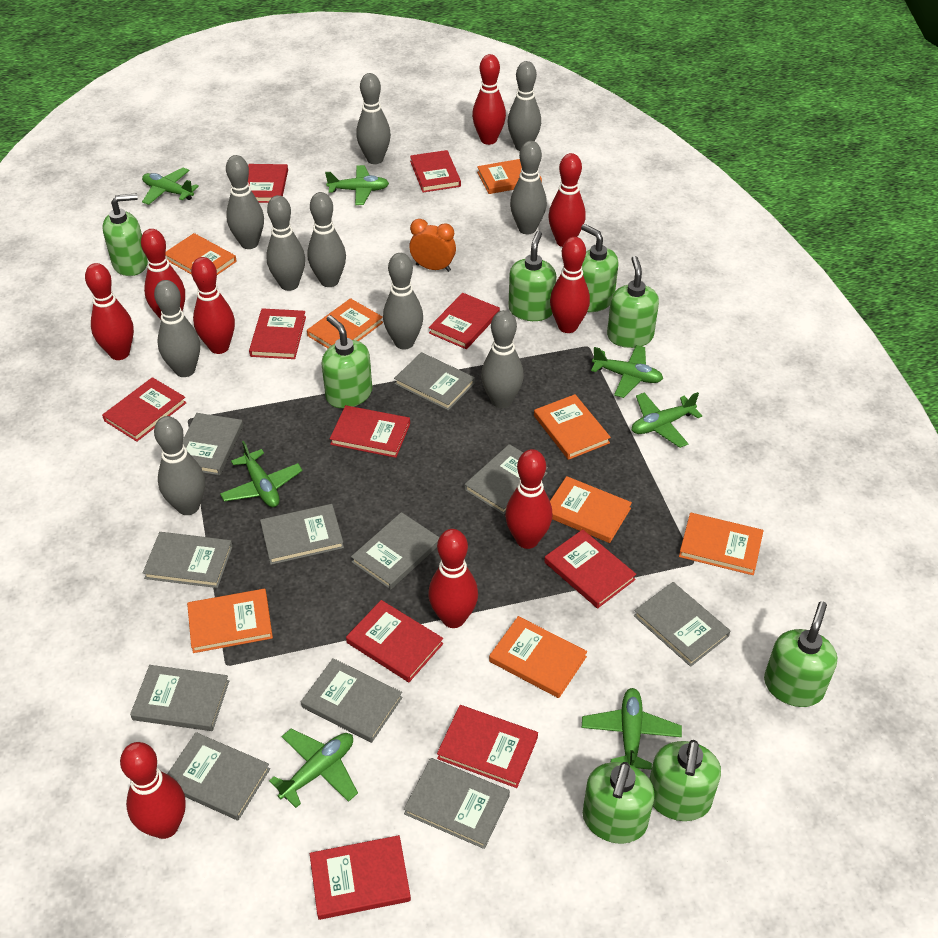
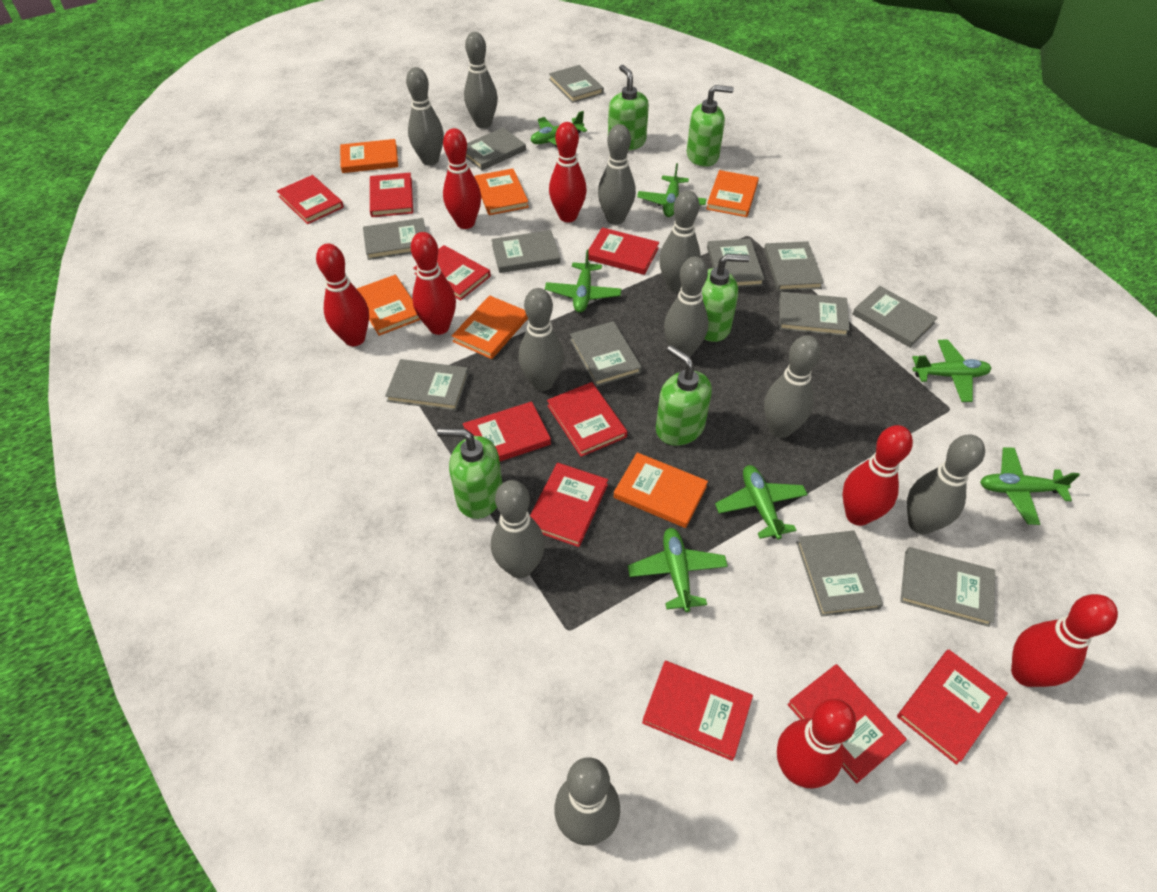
green soap dispenser: [102,193,148,276] [322,315,372,408] [508,231,556,321] [581,224,619,312] [583,762,655,844] [607,256,659,348] [649,740,721,821] [764,601,837,707] = 8 -> [437,428,502,519] [608,65,649,151] [656,345,712,446] [687,85,734,167] [702,254,750,342] = 5
grey book: [130,665,229,731] [143,532,233,588] [167,732,270,820] [183,413,243,475] [260,504,344,565] [301,658,403,743] [351,512,440,590] [394,352,475,410] [404,758,510,849] [464,444,548,515] [634,582,730,667] = 11 -> [363,218,426,260] [385,359,469,411] [466,128,526,170] [491,230,560,273] [549,65,604,103] [570,321,642,387] [707,239,765,287] [764,241,824,291] [779,292,850,336] [796,530,883,617] [853,286,938,347] [900,547,995,627] = 12
orange book: [165,233,237,275] [187,589,273,653] [307,298,383,348] [477,159,542,194] [489,616,587,698] [534,394,611,460] [550,476,632,543] [679,512,763,575] = 8 -> [340,139,398,173] [357,275,421,336] [452,295,528,359] [475,168,529,215] [614,452,708,528] [706,170,759,217] = 6
orange clock: [409,219,456,272] = 1 -> none = 0
red bowling pin: [85,263,134,360] [120,742,186,839] [141,229,185,319] [191,257,235,354] [428,529,478,628] [472,54,506,145] [505,449,552,549] [548,153,586,247] [550,237,590,333] = 9 -> [316,244,369,346] [411,232,456,335] [443,128,481,229] [549,122,587,222] [777,699,856,789] [842,425,913,526] [1011,594,1118,687] = 7

